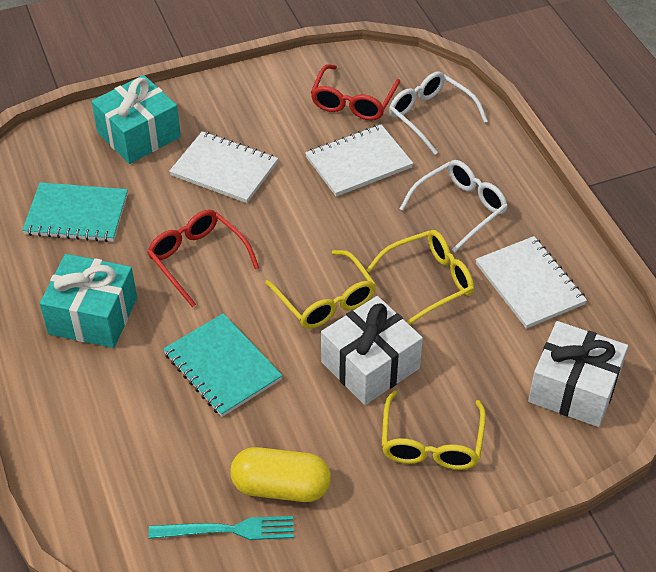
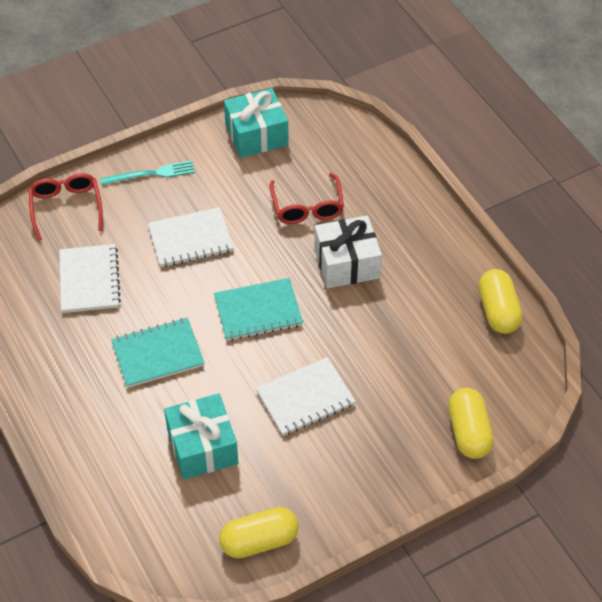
white gift: [321,296,423,405] [528,321,628,427] = 2 -> [314,215,382,288] = 1
white glasses: [389,71,488,155] [400,160,508,252] = 2 -> none = 0
yellow capsule: [230,447,331,502] = 1 -> [219,507,299,558] [448,388,494,459] [478,269,523,334] = 3
yellow glasses: [265,250,376,329] [366,230,474,325] [382,390,486,470] = 3 -> none = 0

